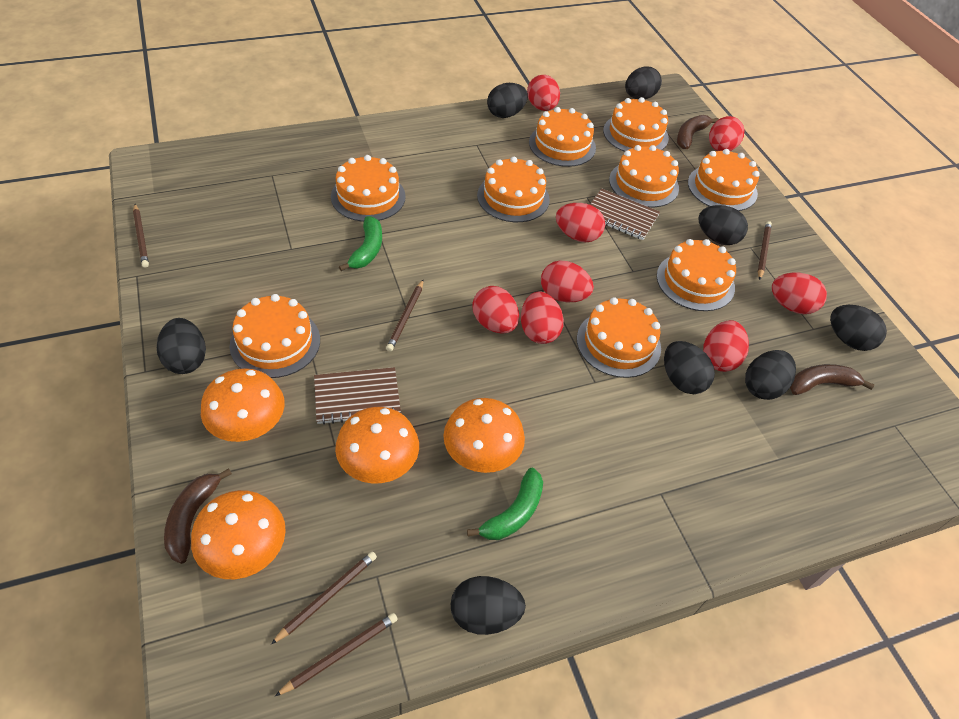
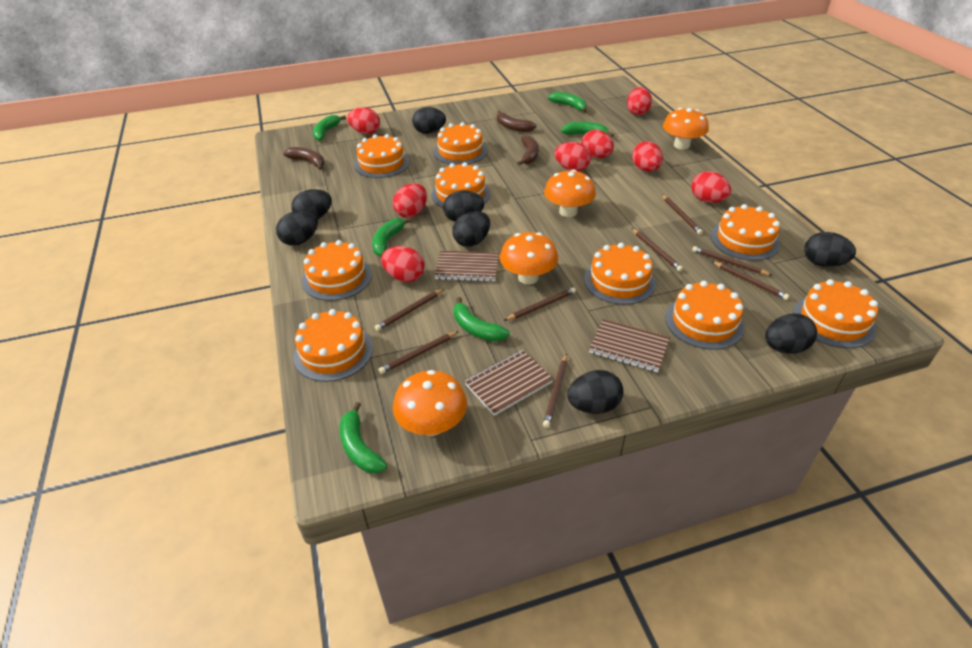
brown notebook: [314,367,401,425] [590,188,660,240] = 2 -> [434,251,499,282] [465,350,554,416] [589,319,670,372] = 3
brown pencil: [133,204,149,268] [271,552,377,644] [275,613,398,696] [386,279,424,352] [758,221,772,280] = 5 -> [375,289,444,331] [379,331,459,374] [504,287,576,321] [543,354,567,428] [632,228,683,271] [662,195,703,235] [692,246,773,276] [712,261,789,300] = 8
green banana: [339,216,382,271] [467,468,543,540] = 2 -> [313,115,346,141] [339,402,387,473] [372,218,412,256] [453,297,510,341] [548,92,587,113] [561,122,614,137] = 6

